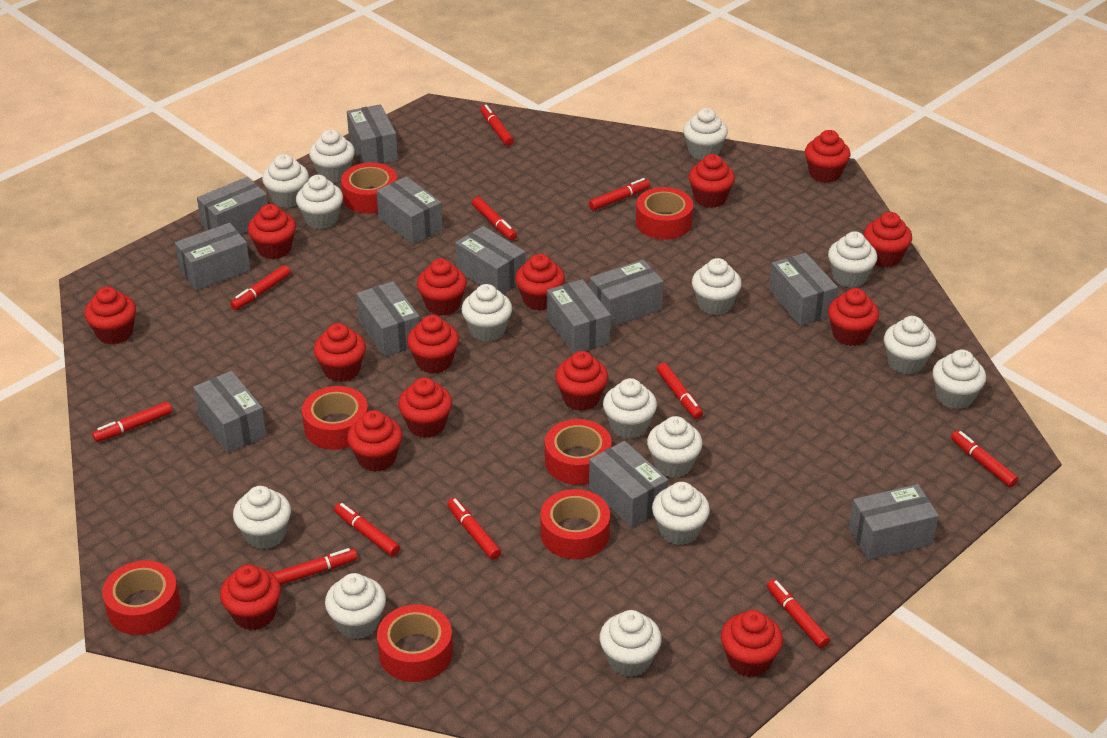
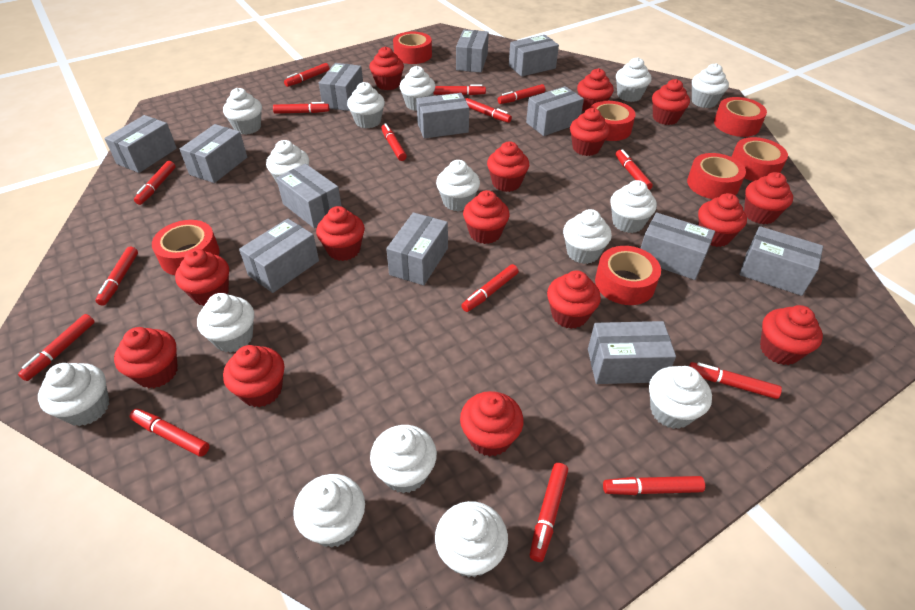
grey box: [175,223,251,290] [193,371,267,453] [197,177,268,235] [347,104,398,164] [356,281,420,357] [376,176,443,245] [455,226,525,294] [547,279,611,354] [589,441,668,528] [590,260,664,328] [769,253,838,326] [849,484,939,560] = 12 -> [105,115,177,173] [180,124,247,183] [239,219,319,293] [276,164,342,228] [319,63,363,111] [386,212,448,285] [416,93,469,139] [456,29,489,73] [509,35,559,77] [526,86,584,136] [588,321,676,384] [640,213,715,280] [739,226,823,296] = 13
red marker: [92,402,172,442] [230,265,291,310] [273,548,357,585] [334,503,400,556] [447,498,501,560] [472,197,517,240] [480,105,514,146] [588,178,650,211] [657,363,703,419] [767,579,830,648] [951,431,1019,487] = 11 -> [18,314,95,381] [95,247,138,306] [130,409,210,457] [134,161,175,205] [273,102,329,114] [284,63,329,87] [381,124,407,161] [433,85,486,95] [461,264,519,312] [466,98,512,123] [498,84,545,104] [530,463,568,562] [603,476,705,495] [616,149,653,190] [689,362,782,399] = 15

